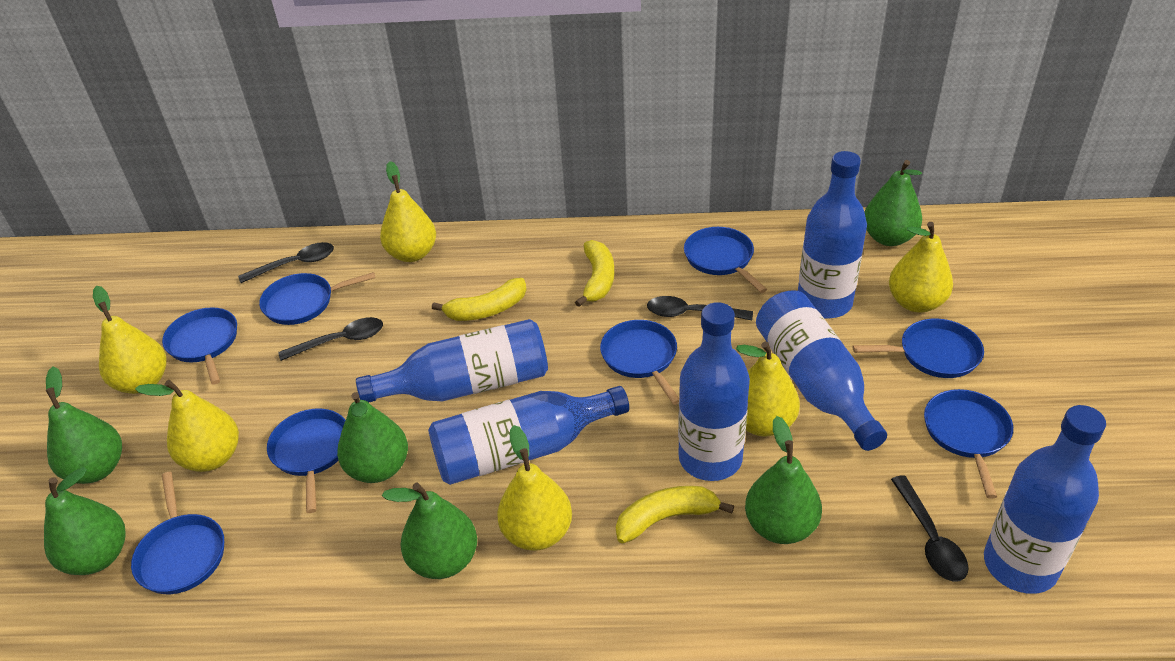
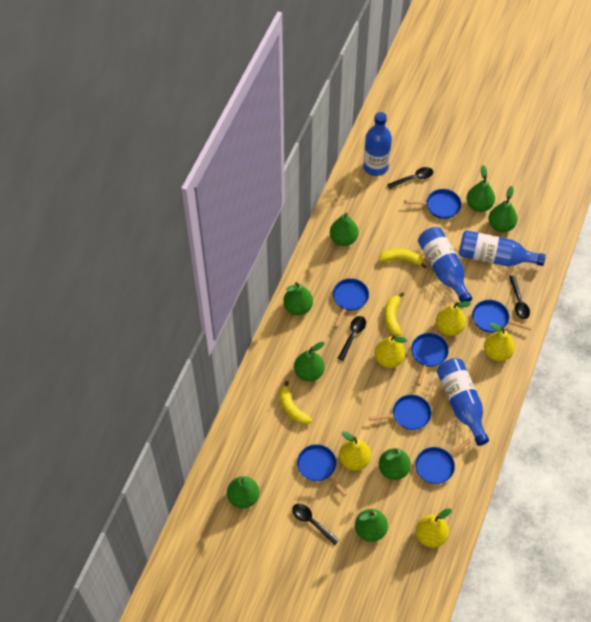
blue bottle: [356,319,548,403] [428,386,629,485] [678,302,750,481] [756,290,887,451] [798,151,867,319] [984,405,1106,594] = 6 -> [363,112,392,176] [418,227,472,302] [436,358,489,446] [459,230,546,266] = 4
blue pan: [131,472,224,594] [162,307,237,385] [259,272,376,325] [267,408,346,513] [600,320,679,405] [684,227,767,293] [853,319,984,378] [924,389,1013,499] = 8 -> [297,444,347,497] [333,278,369,328] [369,395,431,430] [404,189,461,219] [411,333,449,386] [415,439,471,484] [472,300,532,333] = 7
green pear: [44,467,126,575] [46,367,122,484] [337,392,408,483] [382,483,477,579] [745,416,822,544] [864,160,922,246] = 6 -> [227,476,259,508] [283,282,313,315] [294,342,325,382] [330,213,359,246] [355,509,388,542] [378,448,411,480] [466,165,495,212] [489,186,518,232] = 8
yellow pear: [93,286,166,394] [135,380,239,472] [380,161,436,262] [497,425,572,551] [736,342,800,436] [889,222,953,313] = 6 -> [339,431,371,471] [374,335,407,368] [416,508,452,548] [436,301,471,336] [484,322,515,362] = 5

